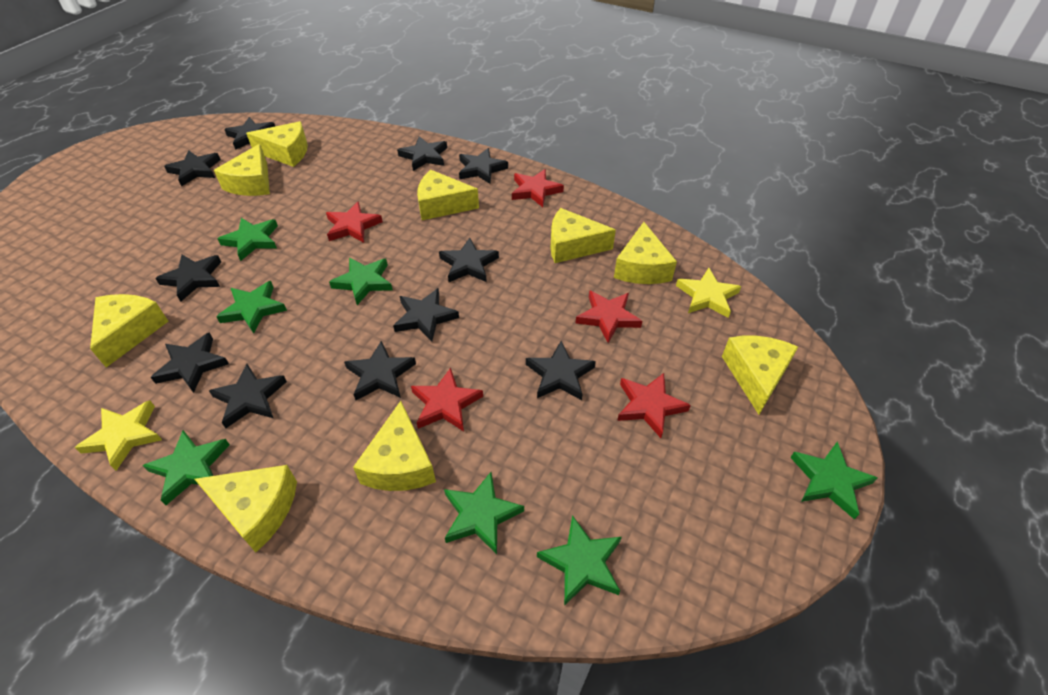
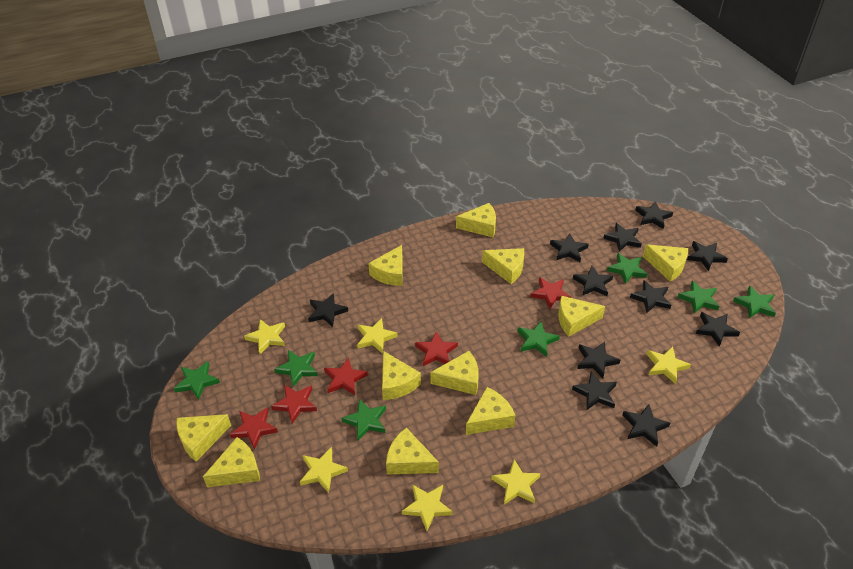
yellow cheese: [90,294,169,367] [195,465,297,552] [214,144,270,196] [246,121,308,167] [353,401,436,491] [417,170,479,220] [551,208,616,263] [614,222,677,284] [722,336,798,415] = 9 -> [176,414,231,461] [203,437,260,487] [368,245,403,286] [382,351,421,400] [386,428,439,474] [430,351,479,395] [456,203,496,237] [466,387,516,435] [482,248,524,284] [558,296,605,336] [643,244,688,282] = 11
yellow star: [75,400,162,471] [676,268,741,318] = 2 -> [244,319,285,354] [300,447,348,493] [357,318,398,354] [402,484,453,531] [491,460,541,504] [647,346,691,384] = 6

